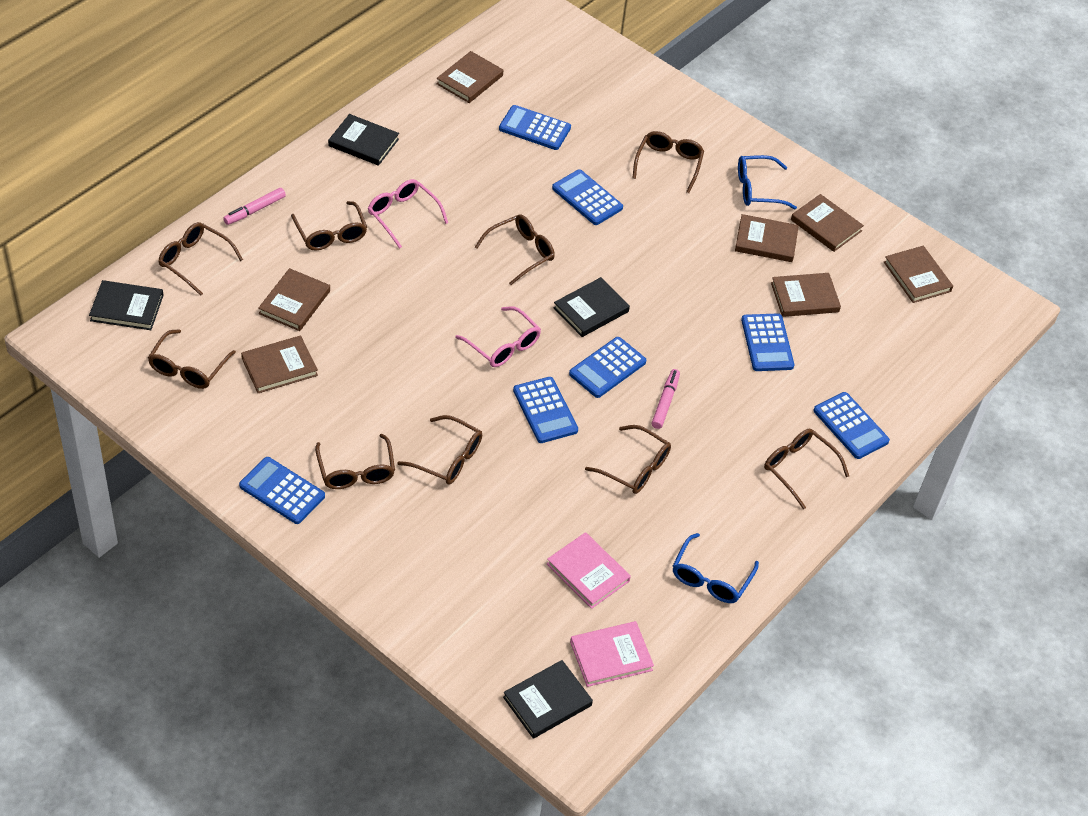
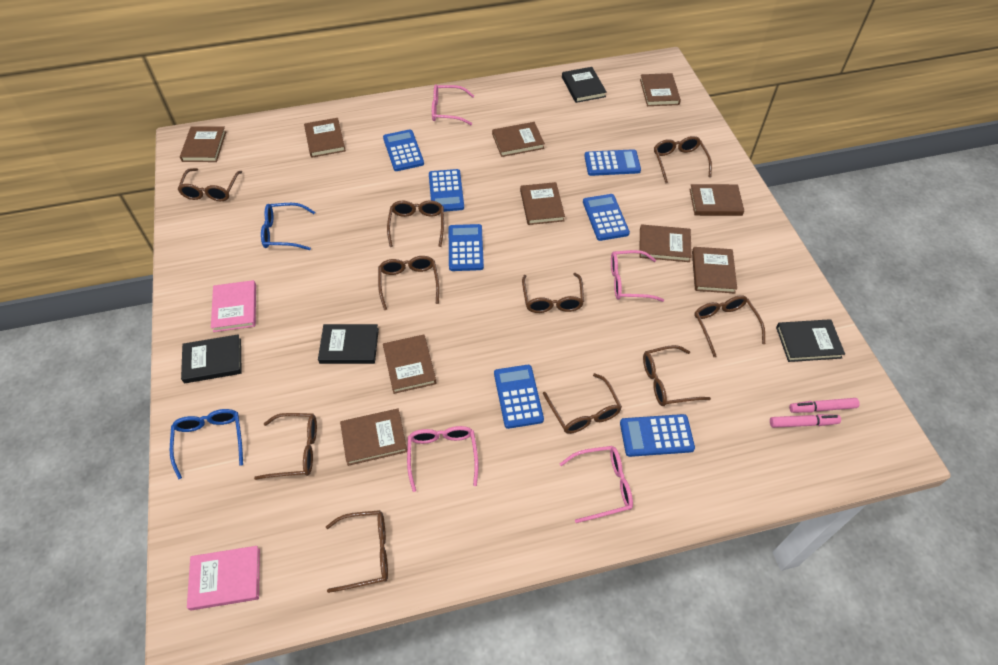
brown book: [241,336,318,393] [258,268,330,331] [436,51,503,103] [735,214,799,262] [771,273,841,317] [791,194,864,252] [884,246,953,303] = 7 -> [180,126,226,162] [304,118,346,158] [340,409,407,466] [383,334,437,394] [492,122,545,157] [520,182,565,225] [639,225,692,262] [640,73,681,106] [689,184,744,216] [692,247,737,294] = 10
brown glasses: [148,329,236,389] [158,222,243,296] [291,201,367,250] [315,434,395,489] [397,415,482,485] [475,215,555,285] [585,425,671,494] [632,131,704,193] [764,429,849,509] = 9 -> [177,168,242,201] [254,413,317,480] [326,510,388,593] [378,256,439,310] [387,200,444,247] [522,273,584,313] [543,373,622,434] [643,345,711,406] [654,136,712,183] [695,295,765,357] = 10
pink glasses: [368,179,448,249] [455,306,541,367] = 2 -> [407,426,478,492] [432,84,474,125] [560,446,633,523] [611,250,664,302] = 4

